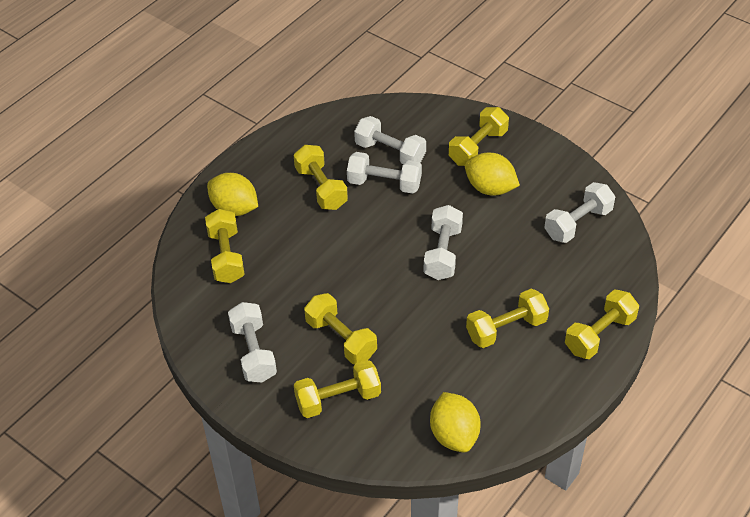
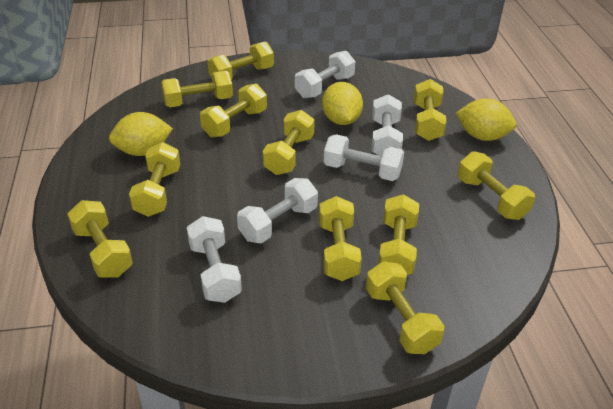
yellow dumbbell: [205,209,245,283] [294,145,348,210] [294,360,381,418] [304,293,377,364] [449,107,509,166] [466,289,549,348] [565,290,639,359] = 7 -> [67,200,133,277] [129,142,180,217] [161,71,233,107] [200,84,267,137] [208,41,274,80] [263,110,315,175] [319,196,362,281] [366,261,444,354] [378,194,419,275] [414,79,446,141] [458,151,535,220] = 11

